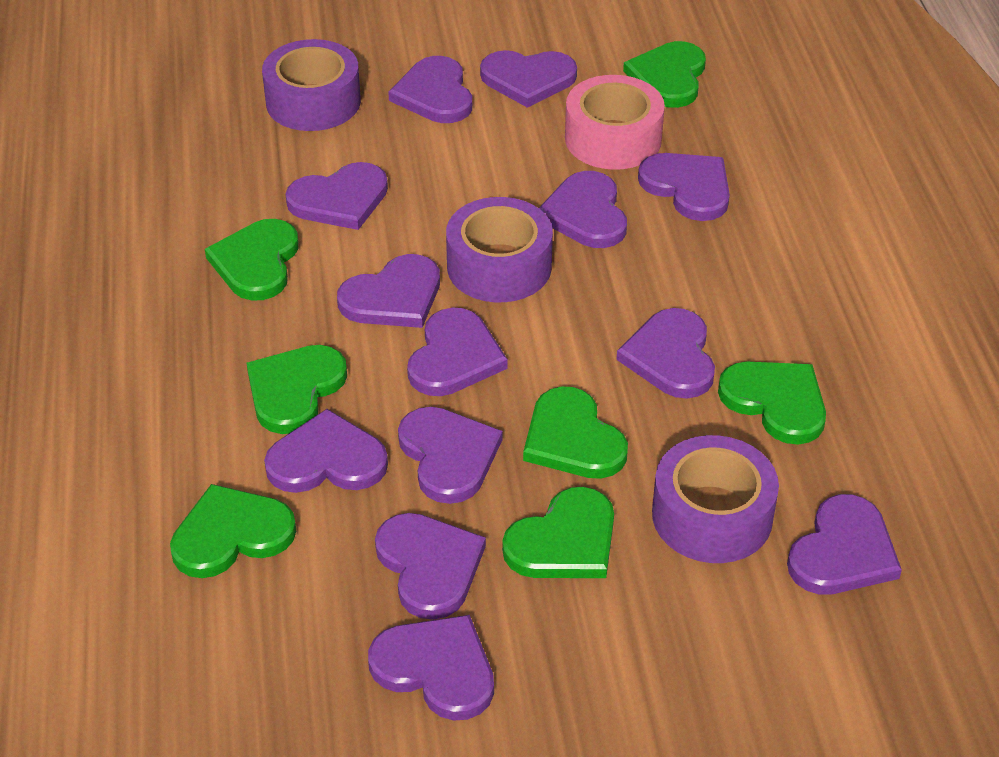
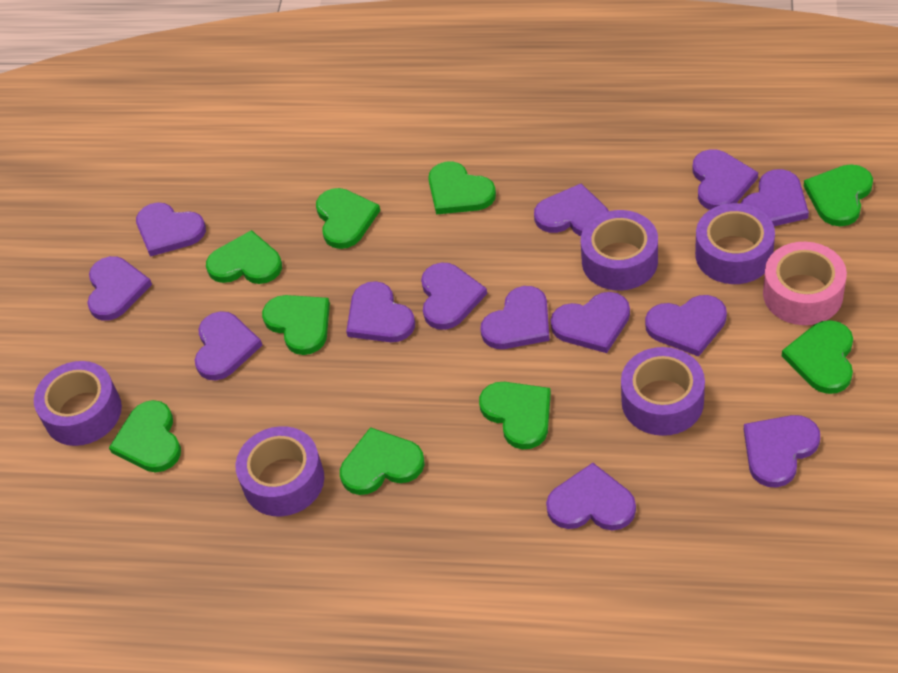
green heart: [170,484,296,578] [205,219,299,301] [246,345,347,434] [502,487,614,578] [523,386,628,479] [623,41,706,108] [718,362,826,445] = 7 -> [109,400,181,472] [206,230,282,284] [262,295,330,355] [316,188,380,249] [340,427,425,495] [428,162,496,214] [479,382,551,449] [782,320,853,394] [804,164,873,226] = 9
purple tape: [262,39,361,131] [446,197,553,302] [652,435,779,563] = 3 -> [34,361,122,446] [235,426,324,516] [581,210,658,290] [621,347,705,436] [695,203,775,284] = 5

